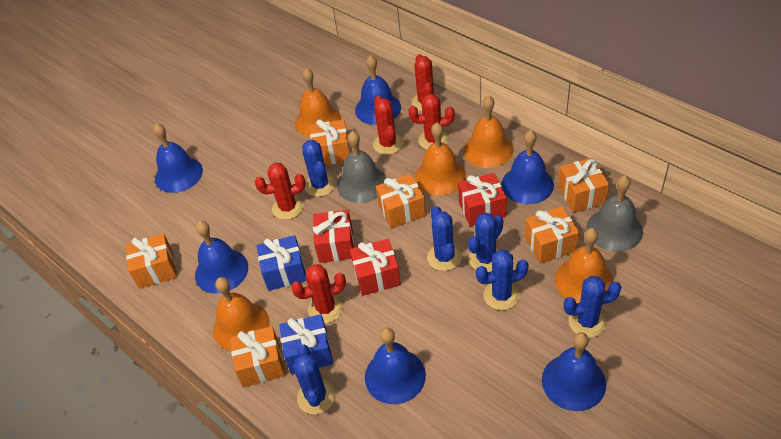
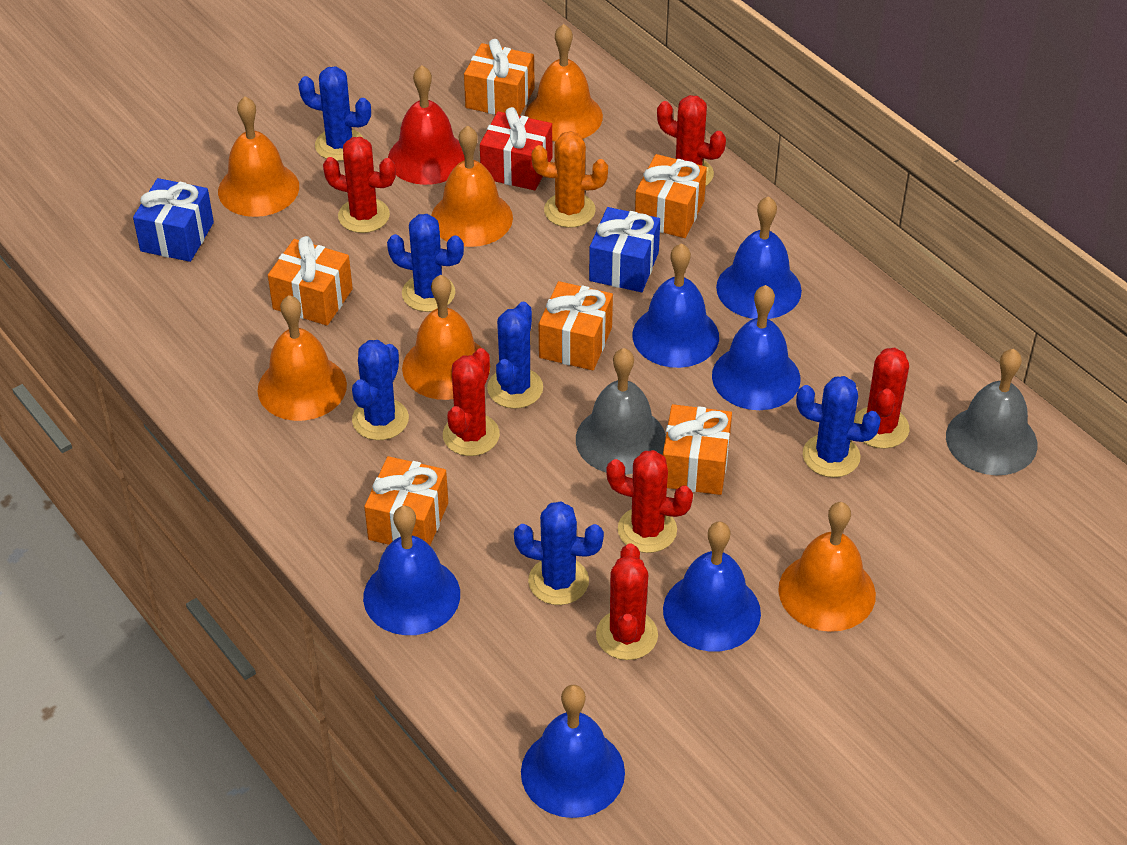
orange bell: [213,277,269,351] [295,68,341,137] [415,122,466,195] [464,95,513,168] [555,228,613,303] = 5 -> [218,96,299,217] [258,295,347,421] [402,275,490,400] [431,125,513,247] [525,24,603,141] [778,502,876,632] = 6
orange cactus: none = 0 -> [532,131,608,228] = 1
red bell: none = 0 -> [388,65,465,185] = 1
red cactus: [255,163,306,220] [291,264,346,323] [373,96,403,155] [408,94,455,149] [412,54,441,111] = 5 -> [323,137,396,233] [443,348,500,456] [596,544,658,660] [606,450,693,553] [657,95,726,186] [854,348,909,449] = 6
red gift: [313,210,354,263] [350,239,401,296] [458,173,507,227] = 3 -> [480,107,552,190] = 1

